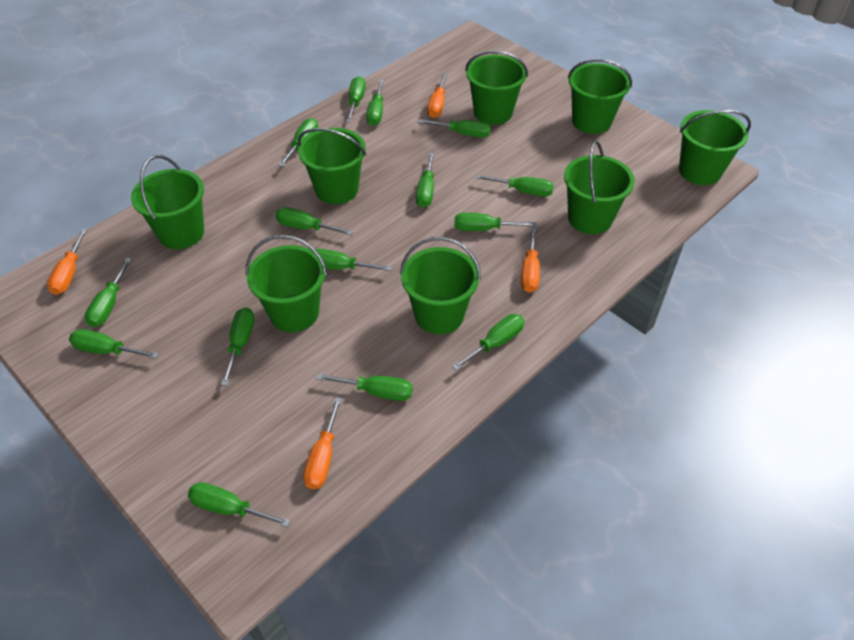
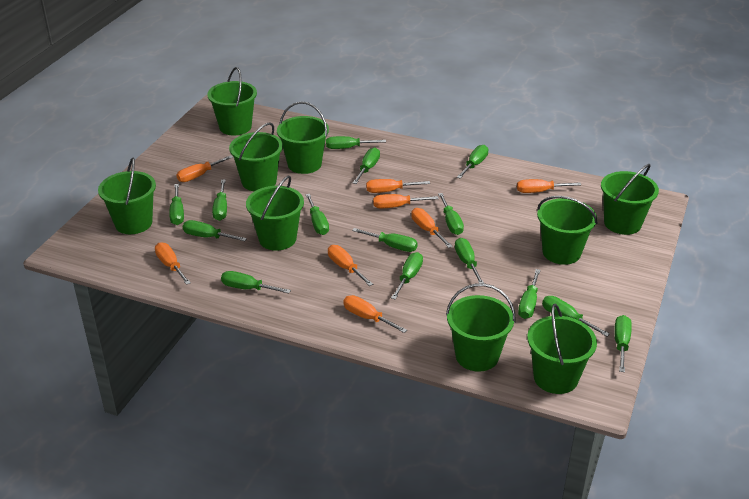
green bucket: [131,155,204,249] [246,235,327,332] [298,128,366,204] [400,237,481,334] [465,51,528,125] [564,141,635,234] [568,59,632,134] [679,110,751,185] = 8 -> [98,158,156,234] [207,67,257,135] [229,122,283,191] [246,175,304,251] [277,101,329,174] [446,283,516,372] [527,304,597,394] [537,196,597,265] [601,164,659,235] = 9
orange screwdriver: [47,229,87,295] [303,397,342,489] [427,73,447,118] [521,227,540,293] = 4 -> [155,242,191,285] [177,155,233,182] [328,245,373,286] [343,295,407,333] [366,179,430,193] [373,194,439,208] [411,208,453,248] [517,179,581,193] = 8

